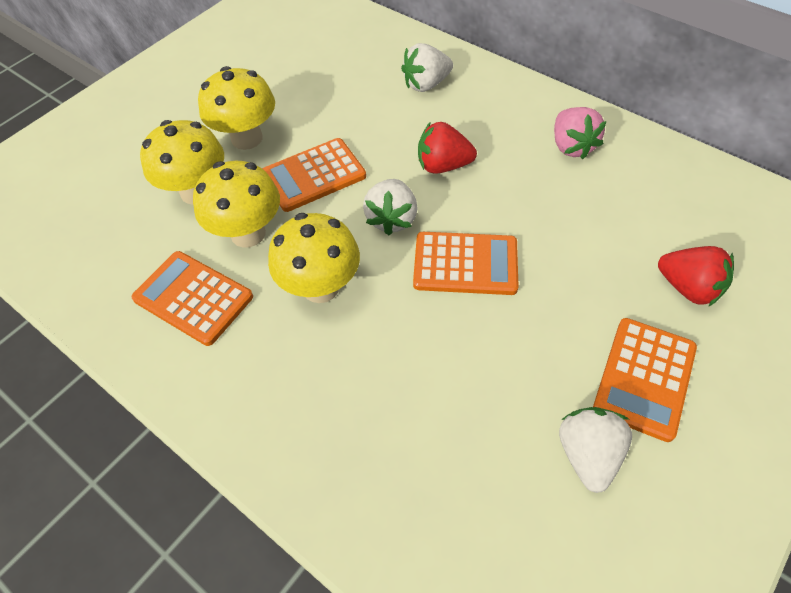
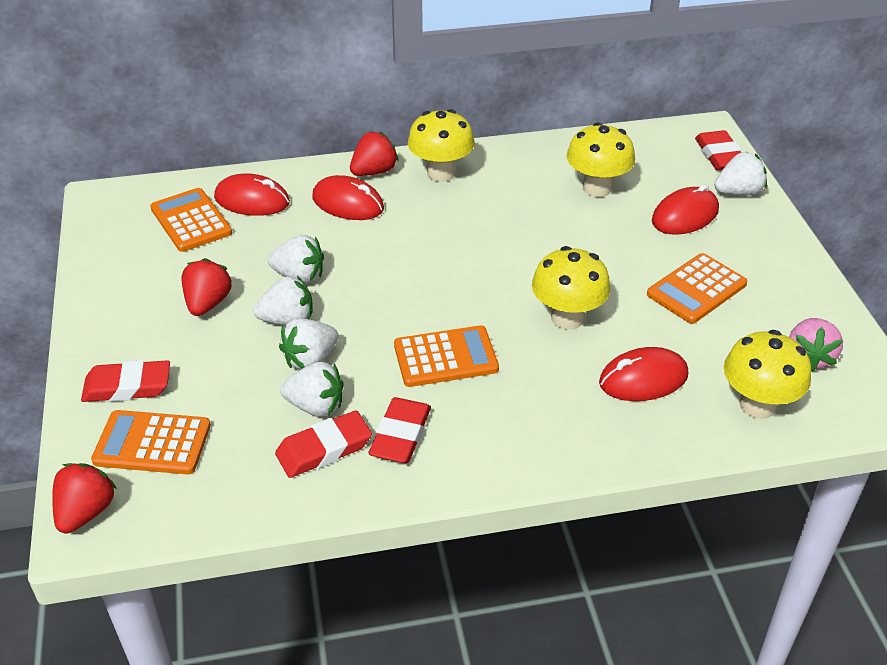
red eraser: none = 0 -> [81,360,170,402] [275,410,372,478] [368,397,431,463] [695,130,742,171] = 4
red mouse: none = 0 -> [214,173,290,216] [312,175,384,220] [599,347,688,401] [652,184,719,235] = 4
red strawberry: [418,122,477,174] [658,246,734,307] = 2 -> [52,463,117,534] [181,258,232,316] [350,131,399,176] = 3
white strawberry: [363,179,418,235] [401,43,453,92] [559,407,632,493] = 3 -> [253,276,313,325] [268,235,324,284] [279,318,338,370] [280,362,344,417] [714,152,767,196] = 5

